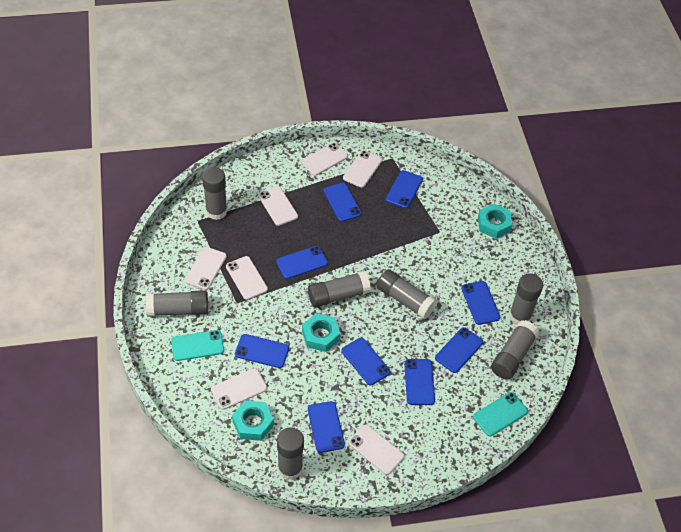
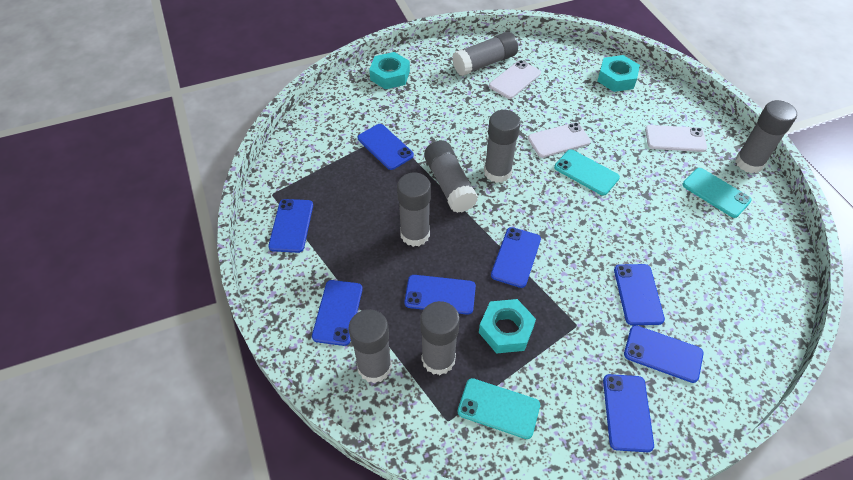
blue phone: [235,334,289,368] [276,246,328,279] [308,401,345,453] [323,183,362,222] [342,338,390,385] [386,170,423,209] [404,359,435,405] [435,327,483,373] [461,281,500,325] = 9 -> [268,199,313,253] [312,280,363,346] [358,124,414,170] [404,275,476,315] [491,227,541,288] [603,374,654,452] [614,264,665,325] [624,325,704,383] = 8
turquoise phone: [171,330,224,361] [473,392,528,437] = 2 -> [458,378,540,439] [554,150,620,196] [682,168,752,218] = 3
white phone: [185,247,227,290] [211,368,267,410] [226,256,268,300] [258,186,298,226] [301,143,348,176] [343,150,382,188] [348,424,405,475] = 7 -> [489,60,541,99] [528,122,591,158] [645,125,707,152] = 3

